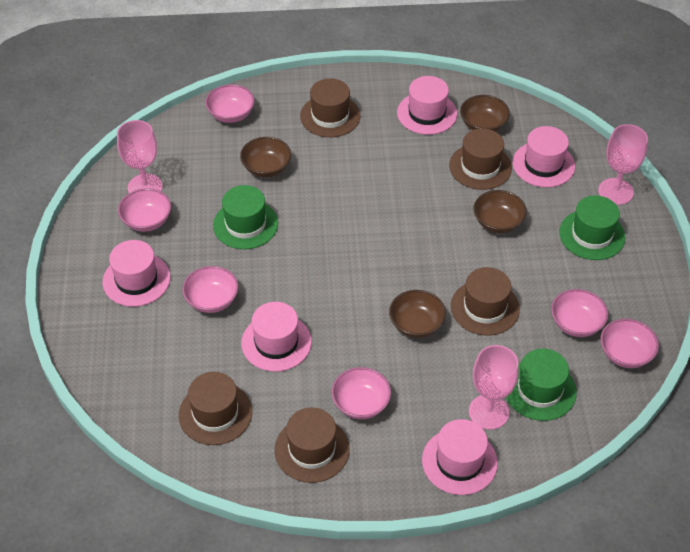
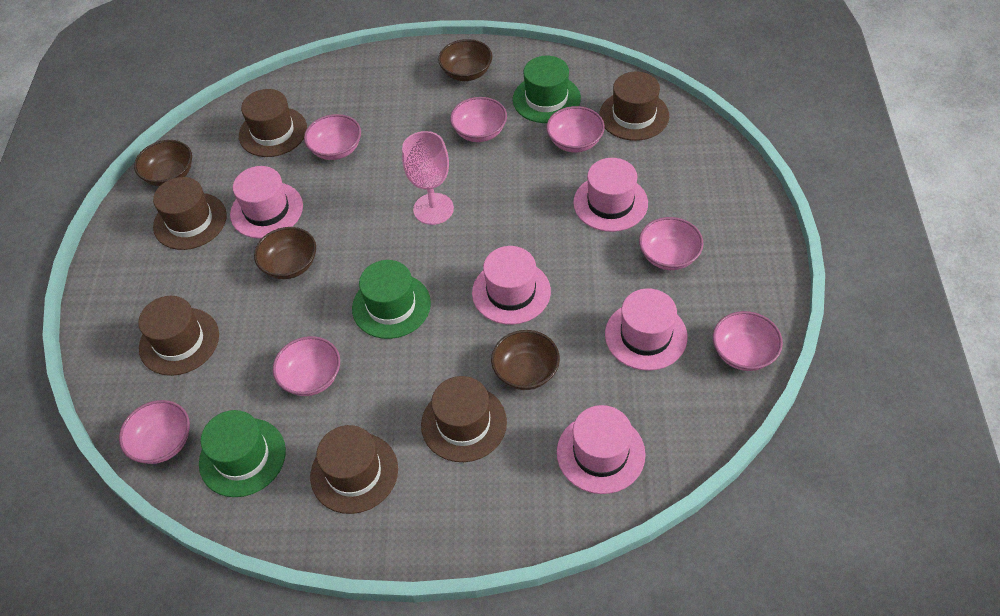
brown hat: [179,372,252,445] [275,408,350,483] [300,78,360,137] [449,128,512,190] [451,267,520,336] = 5 -> [138,296,219,376] [153,177,227,250] [239,89,307,157] [310,425,398,514] [421,376,507,462] [599,72,669,141] = 6
pink bowl: [118,188,171,232] [182,266,238,313] [205,84,255,123] [332,367,391,419] [551,289,608,337] [600,319,659,368] = 6 -> [119,400,190,464] [273,336,340,396] [304,114,361,160] [450,97,507,142] [547,106,605,152] [639,217,703,270] [713,311,783,371] = 7
pink goblet: [117,120,163,193] [469,345,519,430] [598,124,648,205] = 3 -> [402,131,454,225] = 1

